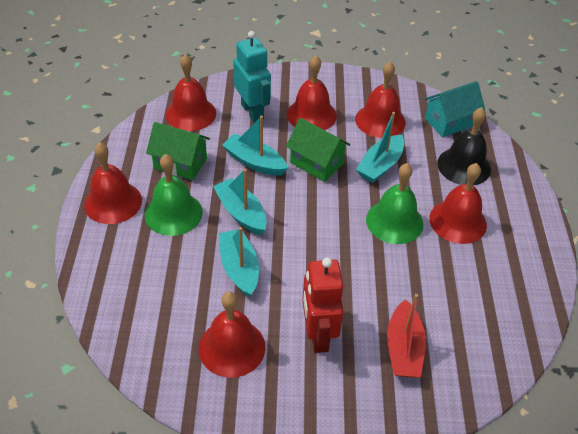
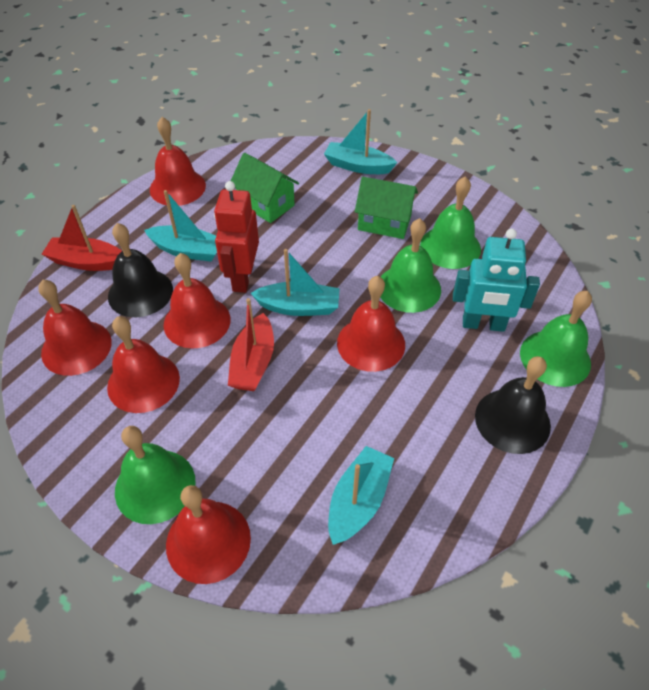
black bell: [437,107,491,185] = 1 -> [108,223,173,317] [475,356,551,454] = 2
green bell: [145,154,203,236] [366,163,423,244] = 2 -> [115,426,196,524] [380,218,441,313] [420,176,481,269] [520,291,592,387] = 4
red boat: [387,294,426,378] = 1 -> [42,205,122,271] [228,298,274,391] = 2
turquoise house: [424,81,485,137] = 1 -> none = 0

